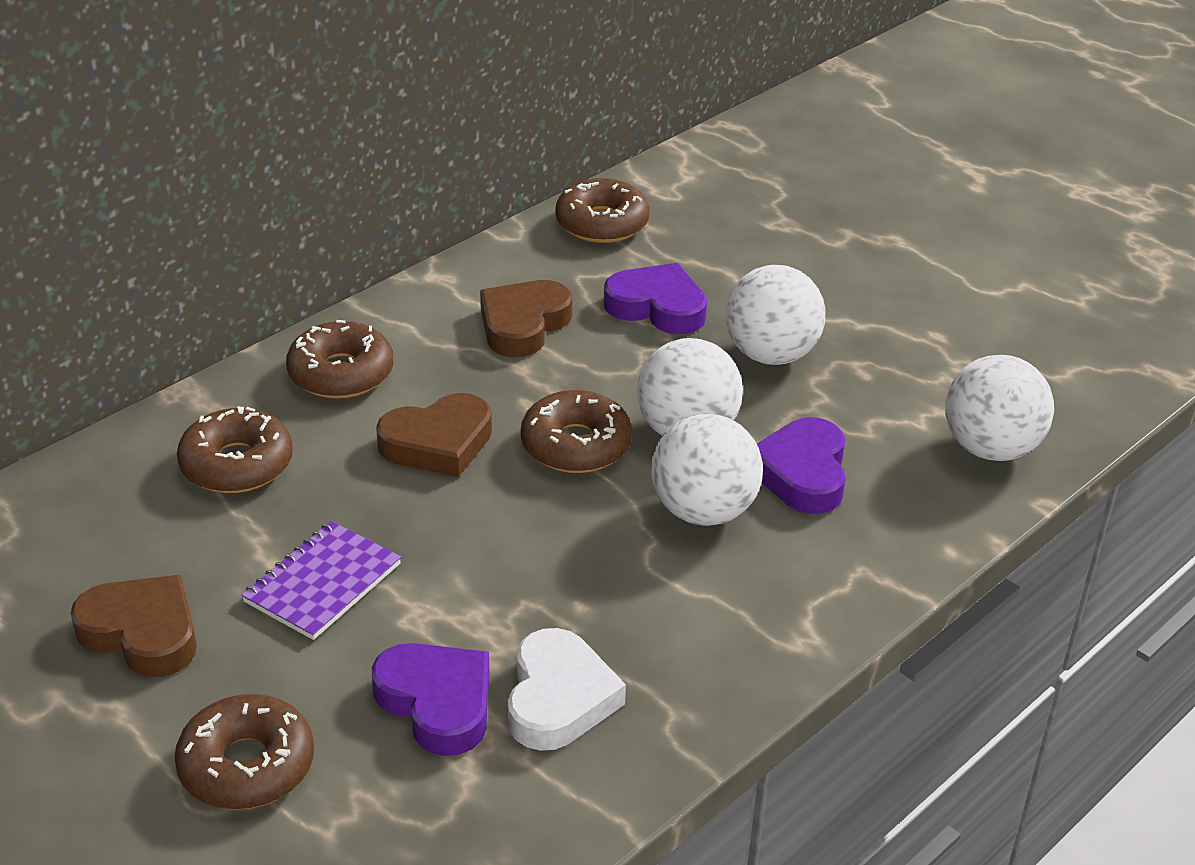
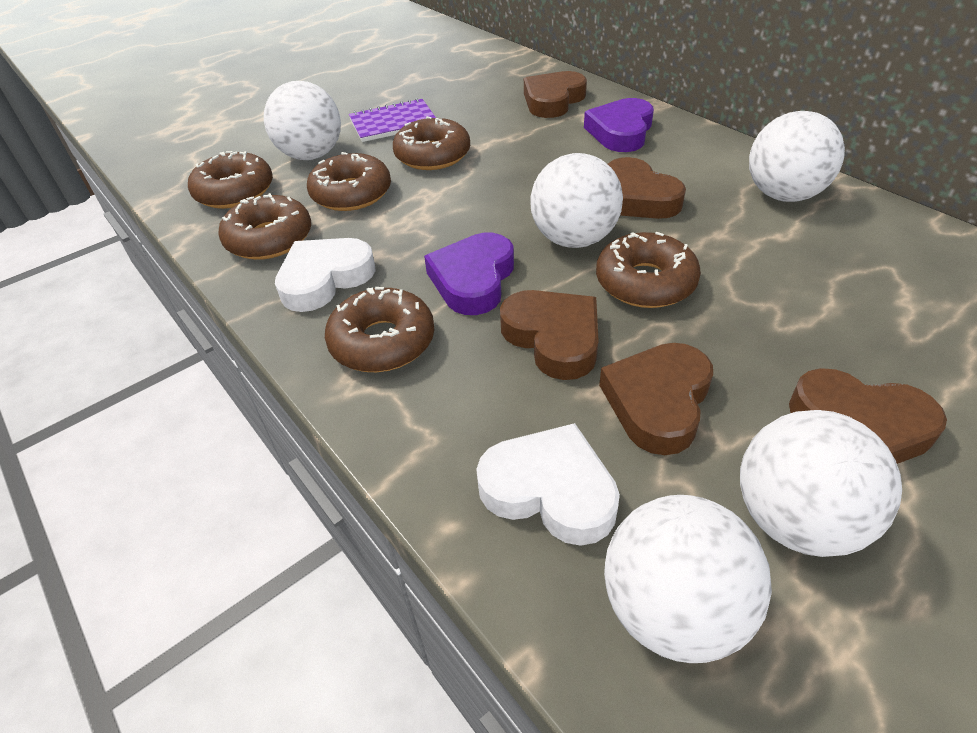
brown donut: [174,694,314,810] [177,406,293,493] [286,320,393,399] [521,390,632,473] [555,178,650,243] = 5 -> [188,151,273,209] [218,193,311,260] [307,152,391,211] [325,287,435,372] [393,116,470,170] [596,232,701,308] = 6
brown heart: [70,575,197,677] [376,393,492,477] [480,280,572,357] = 3 -> [500,290,599,380] [524,71,587,118] [599,343,713,455] [608,157,686,219] [789,368,947,464] = 5
purple heart: [372,643,489,756] [603,263,707,334] [757,417,846,514] = 3 -> [424,233,514,315] [584,98,654,152] = 2
white ball: [637,338,743,436] [651,414,763,526] [725,265,825,365] [945,355,1054,461] = 4 -> [264,81,341,160] [530,153,623,248] [604,495,772,663] [740,410,902,557] [749,111,845,202] = 5
white heart: [508,628,626,751] = 1 -> [275,238,376,312] [476,423,620,546] = 2

